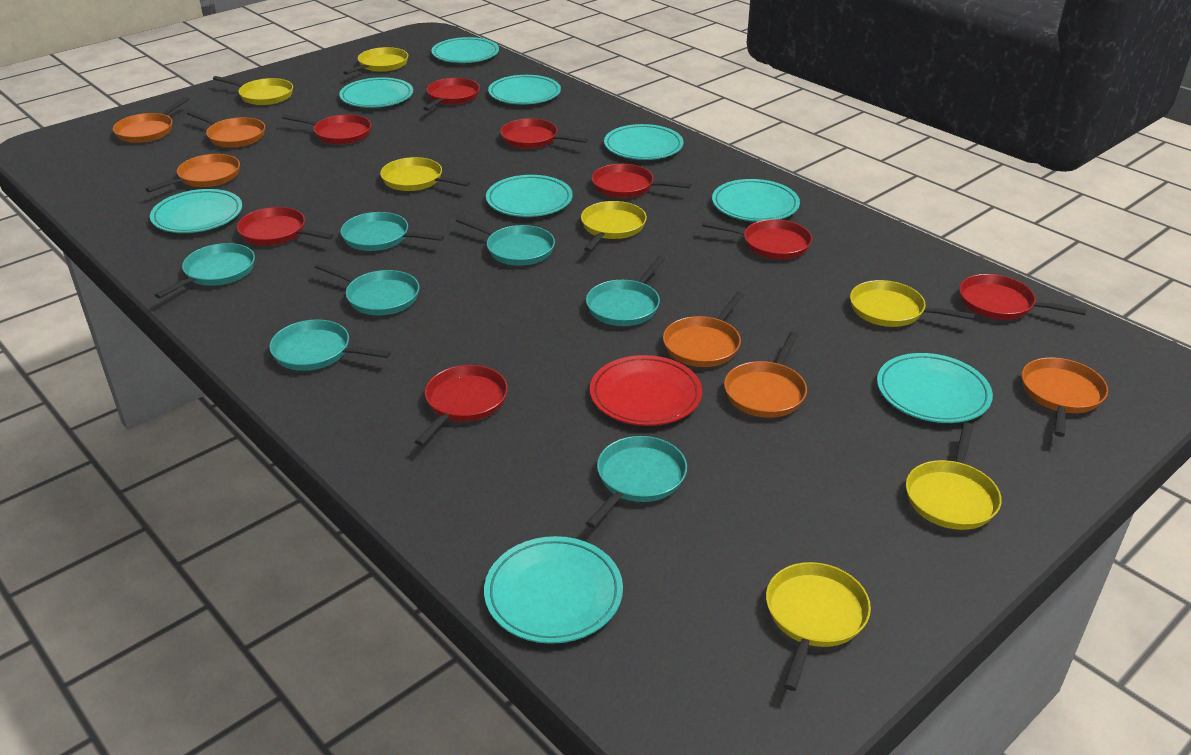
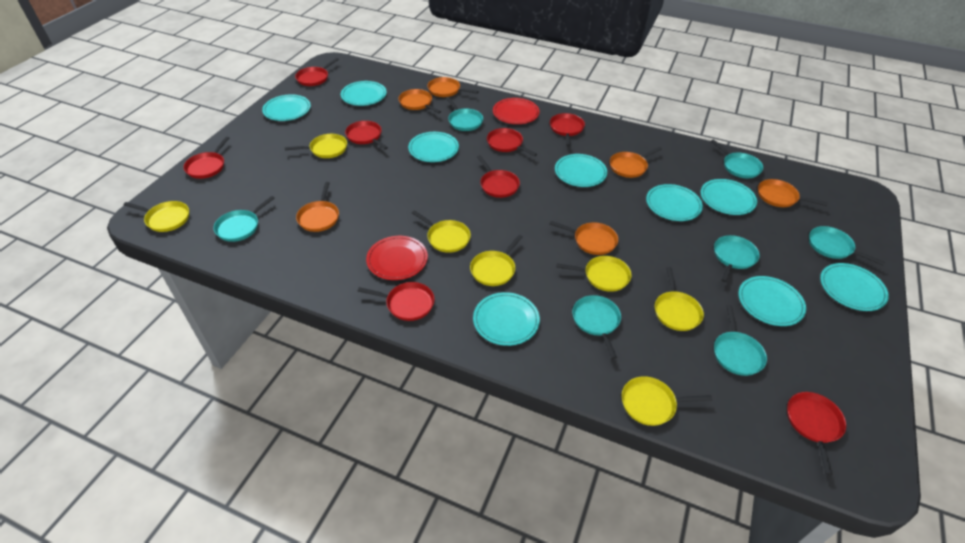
red plate: [590,355,702,426] = 1 -> [366,236,428,280] [493,98,540,124] = 2

